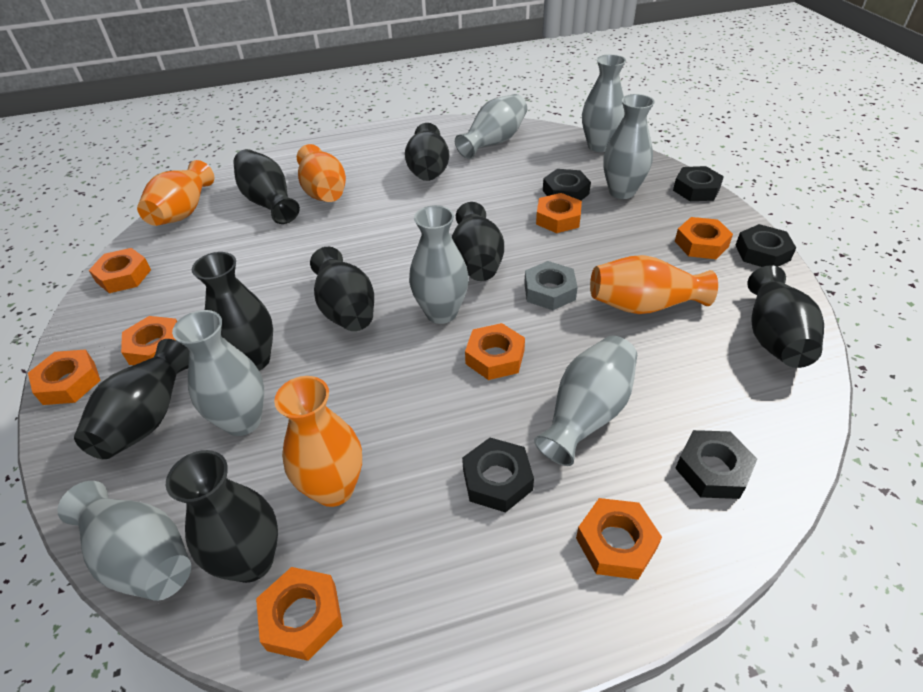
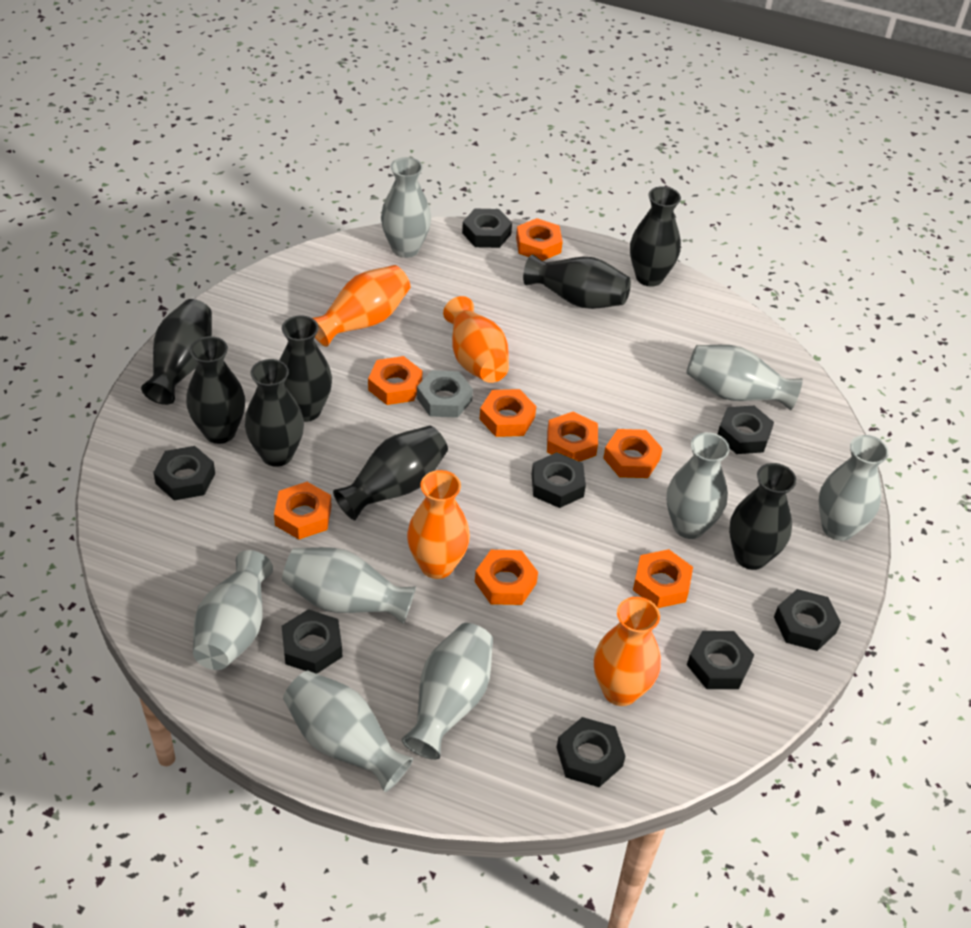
black nut: [462,438,534,513] [543,169,591,200] [673,166,724,201] [675,430,757,499] [736,224,796,267] = 5 -> [153,446,215,500] [282,609,342,674] [462,209,512,248] [531,452,586,508] [556,717,626,787] [687,631,754,689] [718,406,774,454] [774,589,841,651] = 8
grey vase: [57,481,191,601] [172,310,264,436] [409,205,469,324] [455,94,527,159] [534,336,637,466] [582,54,626,152] [603,94,655,199] = 7 -> [193,550,273,670] [282,547,416,624] [283,671,413,792] [381,157,431,258] [401,623,493,760] [667,432,730,539] [686,345,803,410] [819,435,889,541] = 8

